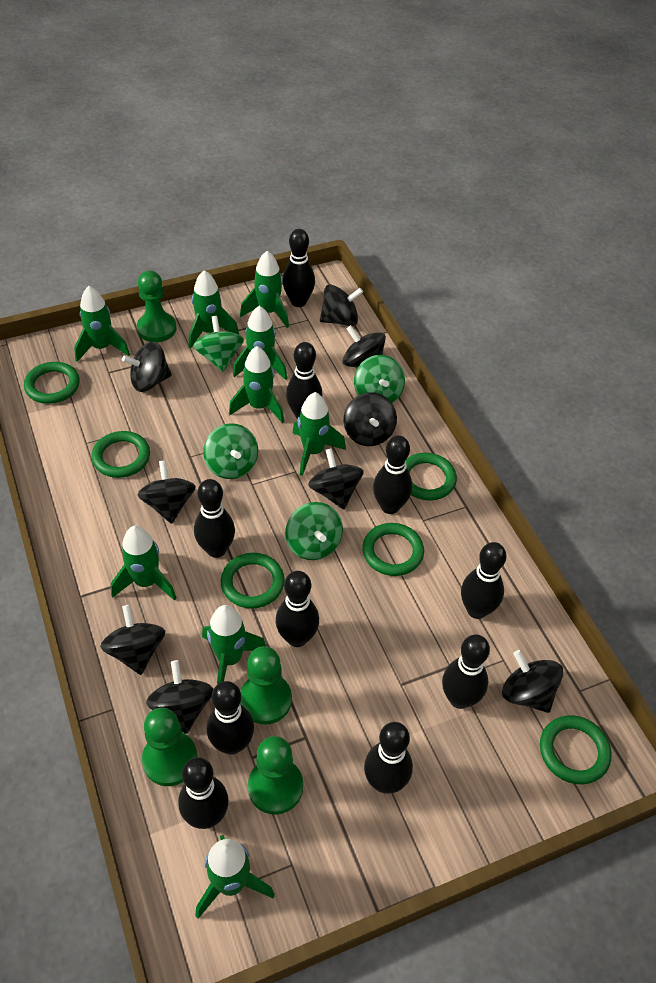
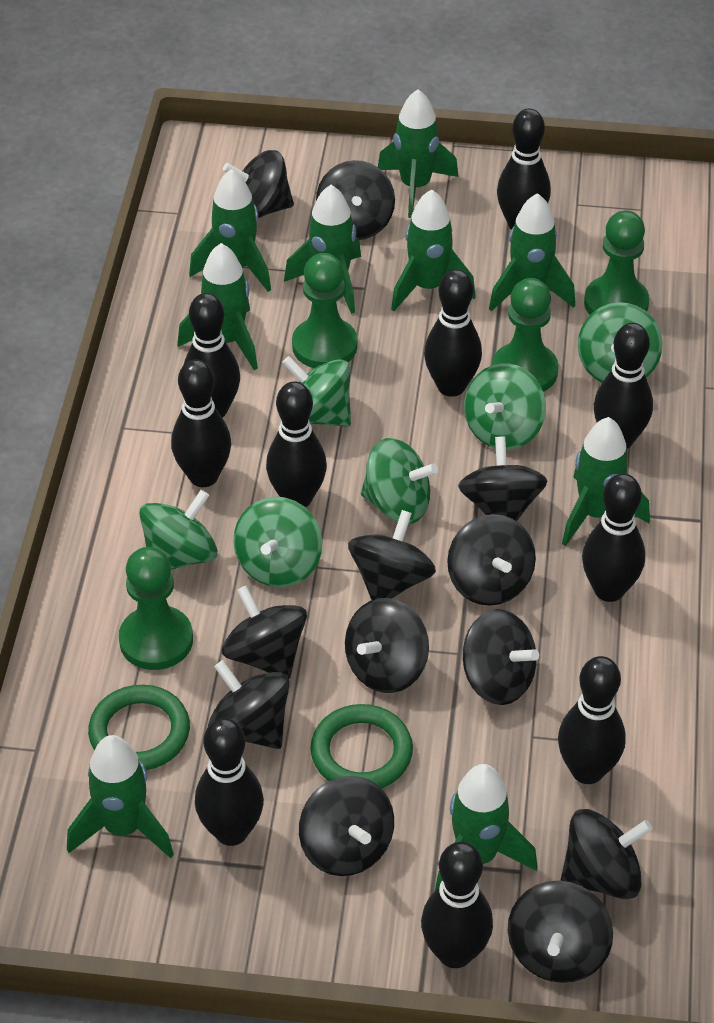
black spinning top: [100,605,165,675] [122,342,172,392] [138,460,196,524] [146,660,213,734] [308,448,364,510] [320,284,363,326] [342,325,386,368] [344,392,397,446] [502,650,563,713] = 9 -> [208,660,290,749] [222,585,307,679] [223,150,294,218] [299,776,394,876] [316,160,395,240] [345,598,429,693] [348,510,436,600] [447,514,536,606] [458,436,547,521] [463,609,539,705] [508,881,613,983] [560,809,652,899] = 12
green ring: [24,362,80,404] [91,431,150,478] [221,553,285,609] [362,523,424,576] [406,453,457,500] [540,715,612,784] = 6 -> [88,685,190,770] [311,704,413,788] = 2
green spinning top: [193,316,244,372] [203,423,258,479] [285,502,343,560] [354,355,405,403] = 4 -> [139,490,218,570] [233,497,322,587] [282,356,351,427] [361,438,438,524] [464,363,546,450] [578,302,662,383] = 6

